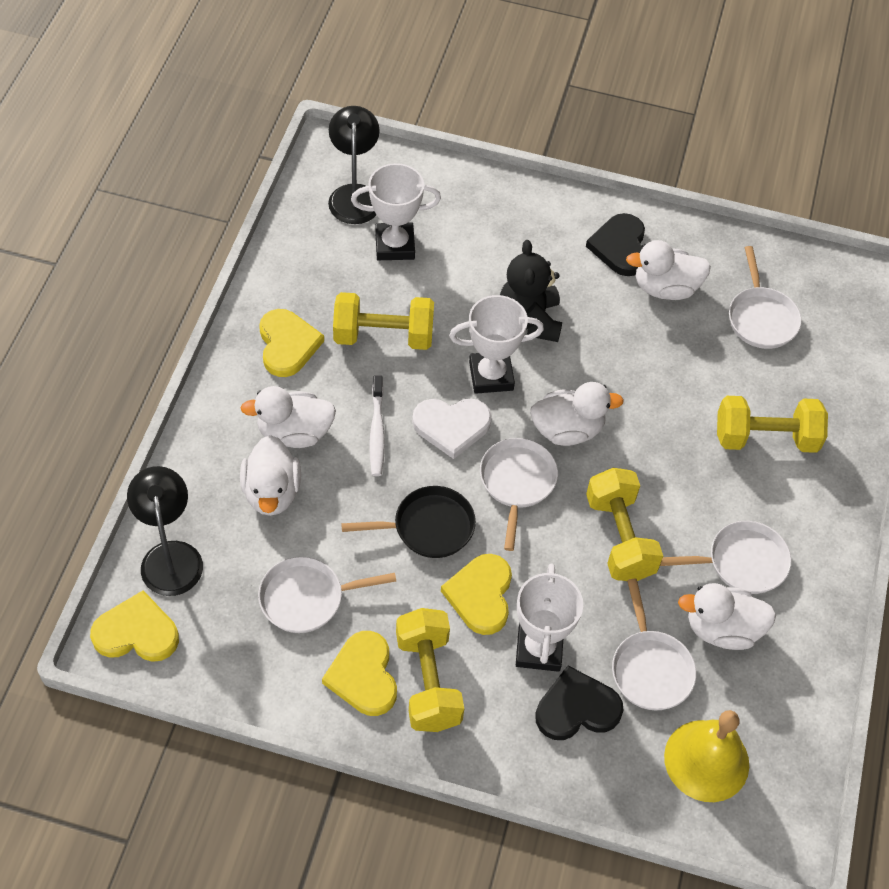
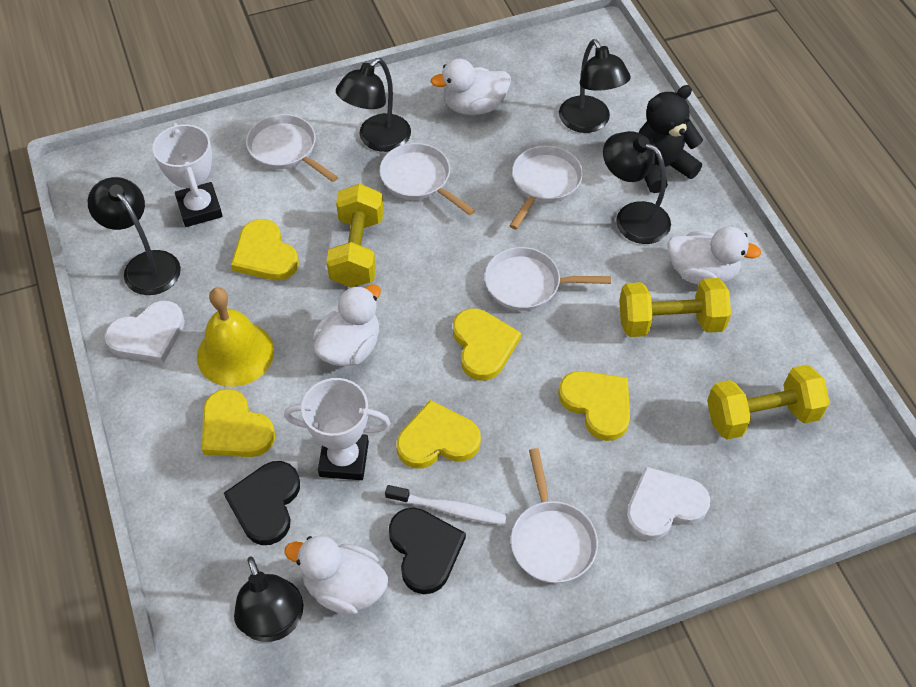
black lamp: [127,466,203,596] [328,106,380,224] = 2 -> [88,177,181,295] [234,556,303,642] [336,58,411,152] [559,39,631,133] [603,131,671,244] = 5
black pan: [341,486,476,558] = 1 -> none = 0
white duck: [240,386,336,448] [240,435,301,516] [530,382,624,446] [626,240,711,300] [678,583,776,650] = 5 -> [284,536,388,615] [313,284,381,366] [431,59,511,115] [667,227,761,285] = 4
white heart: [412,398,492,459] = 1 -> [104,300,185,363] [626,466,710,541] = 2
white trophy: [351,163,441,260] [449,295,544,394] [516,564,583,672] = 3 -> [153,123,223,227] [284,378,390,480] = 2
yellow dumbbell: [333,292,434,350] [396,608,464,732] [586,468,663,581] [717,396,828,453] = 4 -> [326,184,384,287] [619,278,731,337] [707,365,830,440] = 3
yellow heart: [90,590,179,662] [259,309,324,377] [322,631,397,716] [441,554,512,635] = 4 -> [202,389,275,457] [231,219,299,280] [397,400,481,469] [453,308,521,381] [558,371,630,441] = 5

